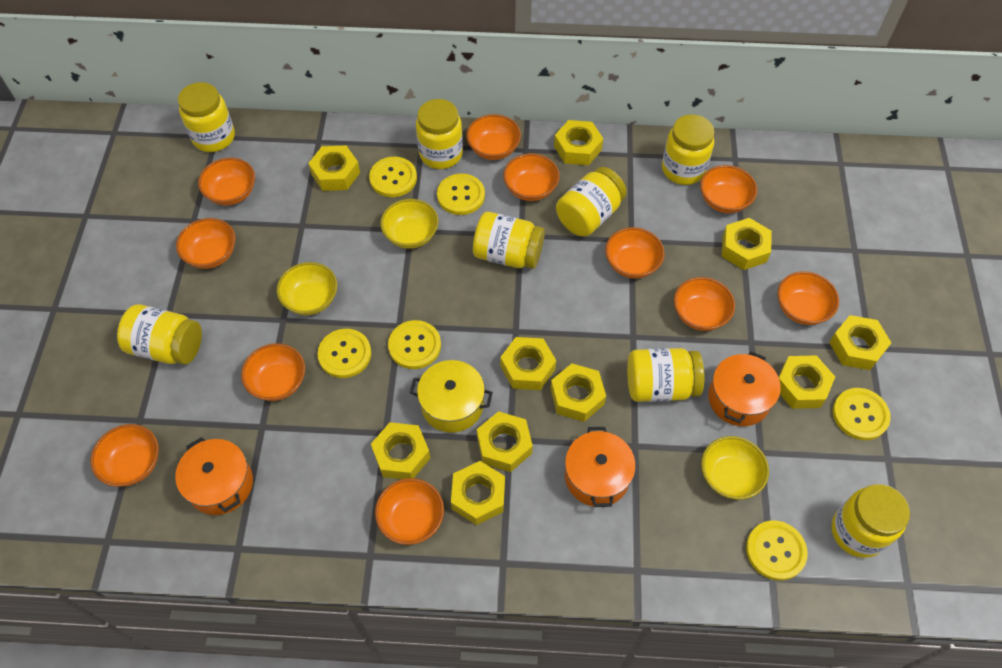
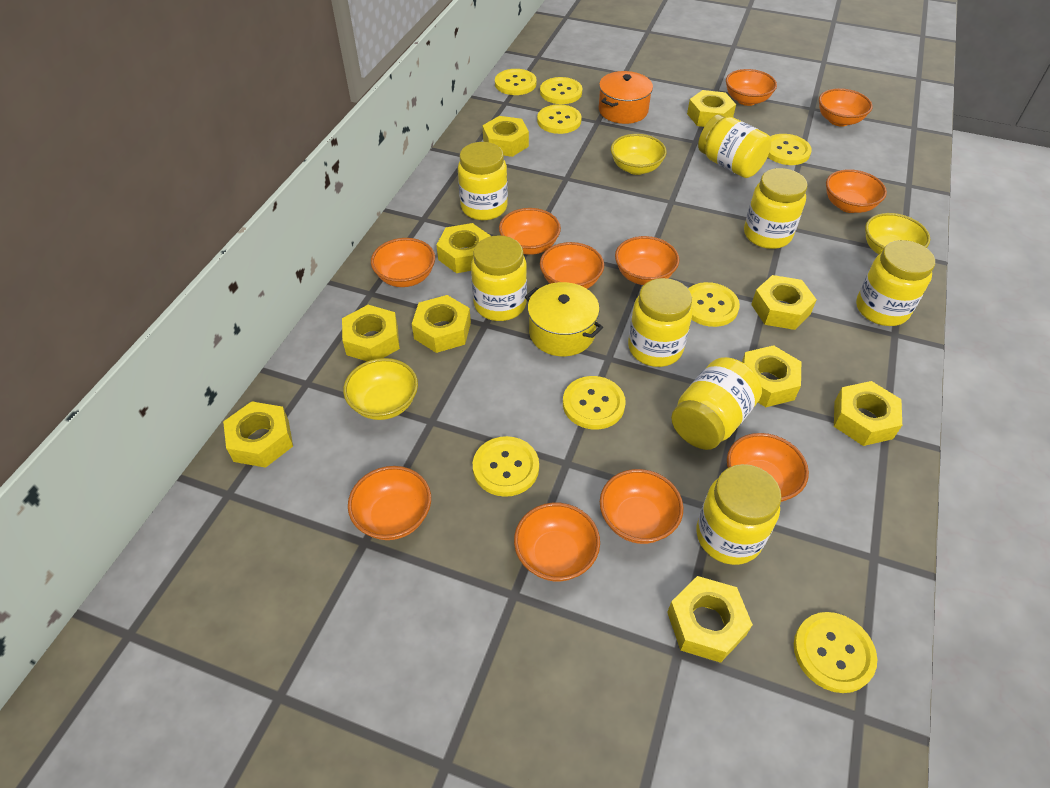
orange pot: [175,437,253,515] [565,427,636,507] [708,351,781,426] = 3 -> [599,71,653,124] = 1
yellow button: [317,329,371,378] [369,157,417,197] [388,320,441,369] [437,174,485,215] [746,521,808,581] [833,388,891,440] = 6 -> [473,436,539,497] [495,69,537,95] [537,104,582,134] [540,77,582,104] [563,376,626,430] [688,282,740,327] [768,134,812,165] [794,612,877,693] = 8

